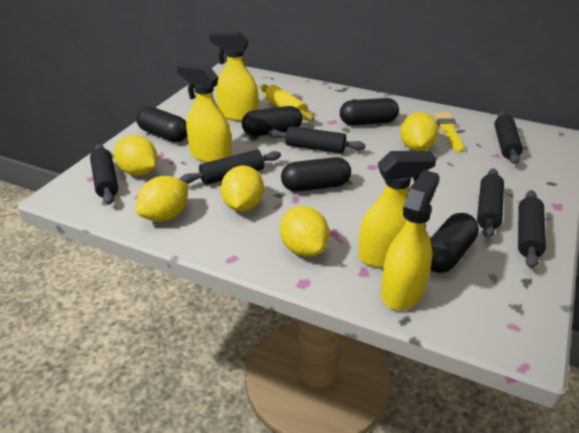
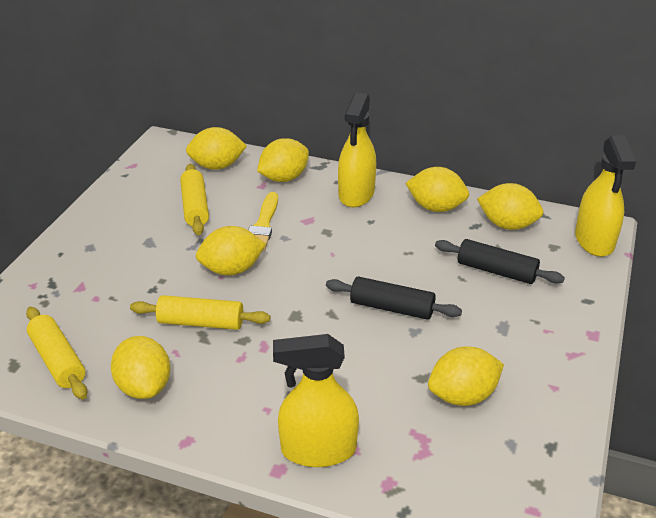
black capsule: [136,106,187,142] [242,106,302,136] [281,157,351,192] [340,98,399,125] [430,213,479,273] = 5 -> none = 0
black rolling pin: [90,144,118,205] [180,150,281,185] [268,126,365,153] [477,168,504,238] [494,112,523,164] [518,190,546,269] = 6 -> [326,277,462,320] [435,239,565,284] = 2
yellow lemon: [114,135,158,176] [136,176,188,222] [220,165,264,211] [280,206,329,257] [400,112,439,151] = 5 -> [111,336,170,399] [186,127,247,170] [196,226,266,275] [257,138,309,182] [405,167,469,212] [428,346,504,406] [477,183,543,230] = 7
yellow rolling pin: [260,84,315,121] = 1 -> [26,307,87,399] [130,295,271,330] [180,164,209,235] = 3
yellow spray bottle: [177,63,232,163] [209,32,259,121] [358,151,437,268] [381,170,440,310] = 4 -> [273,334,359,467] [338,93,376,207] [575,135,636,257] = 3

